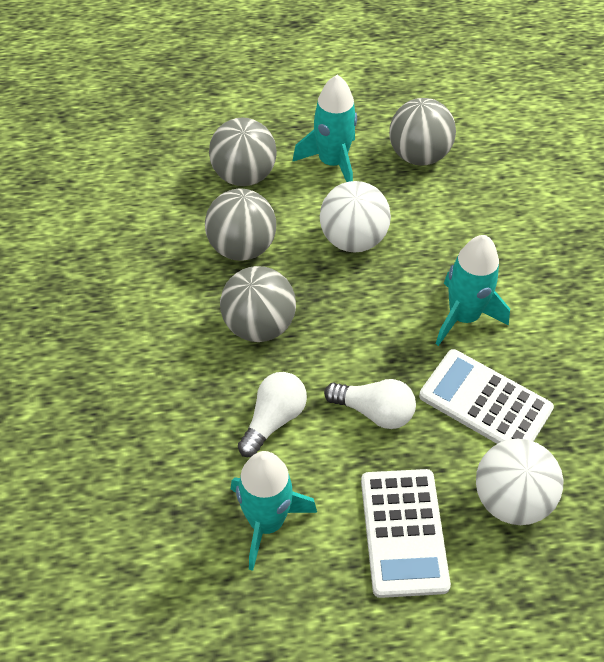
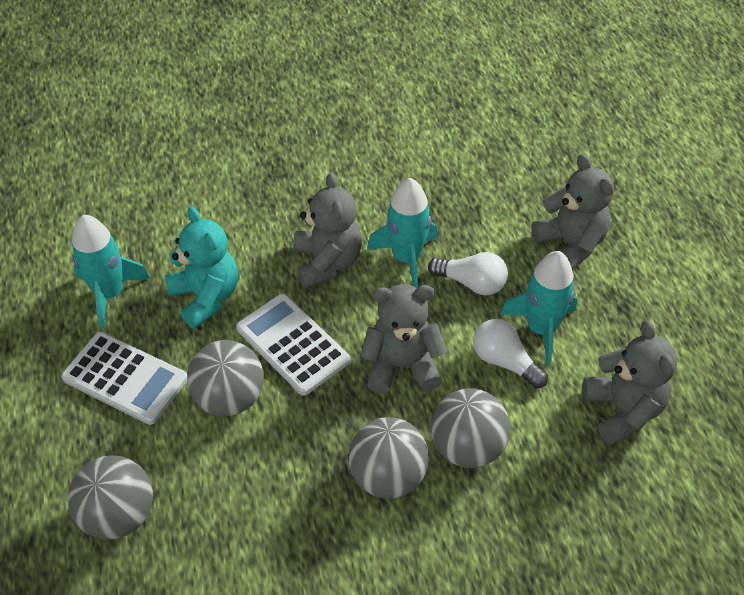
grey teddy bear: none = 0 -> [294,172,362,288] [360,284,448,394] [531,154,614,270] [582,320,677,445] = 4
turquoise teddy bear: none = 0 -> [165,206,238,329] = 1
white ball: [320,181,391,252] [476,439,563,525] = 2 -> none = 0

